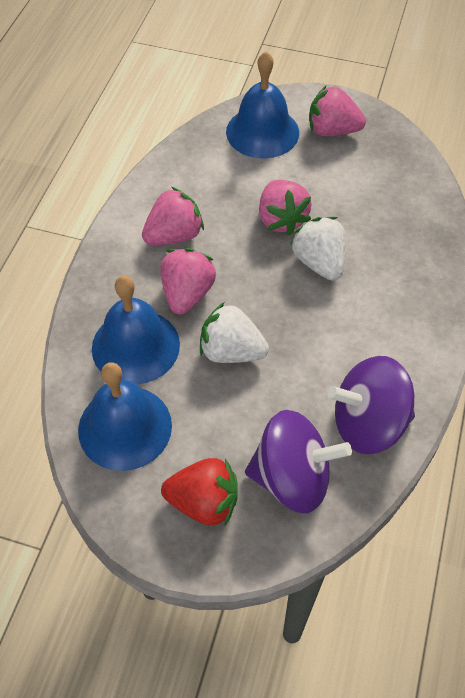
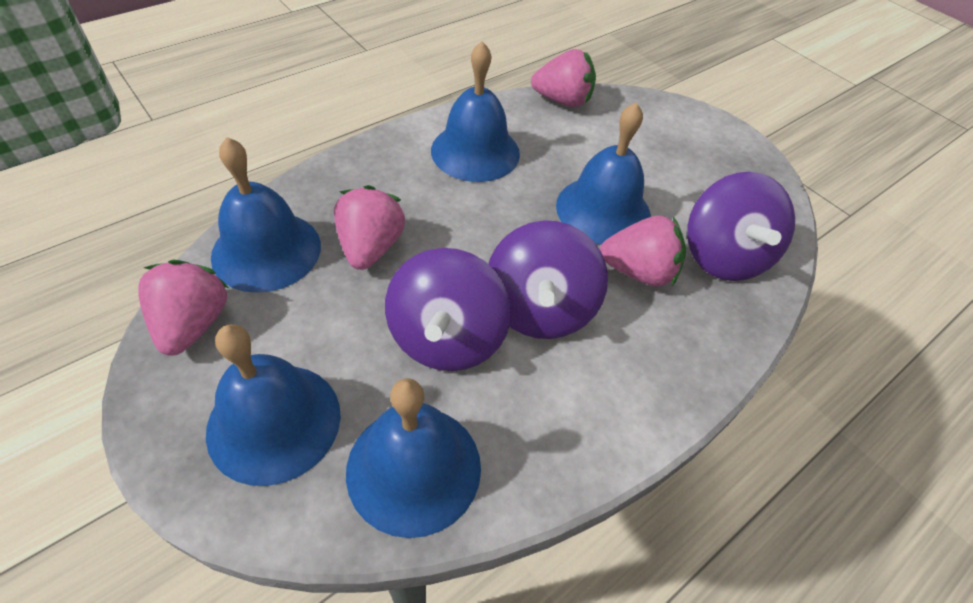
blue bell: [78,362,172,471] [92,276,180,384] [226,52,299,159] = 3 -> [206,324,341,486] [211,137,321,293] [346,378,481,538] [431,41,520,182] [556,102,651,245] = 5
purple spinning top: [245,410,352,513] [327,356,415,454] = 2 -> [385,248,511,371] [488,220,608,339] [687,172,795,281] = 3
red strawberry: [161,458,238,526] = 1 -> none = 0
white strawberry: [200,302,269,363] [290,217,346,281] = 2 -> none = 0

